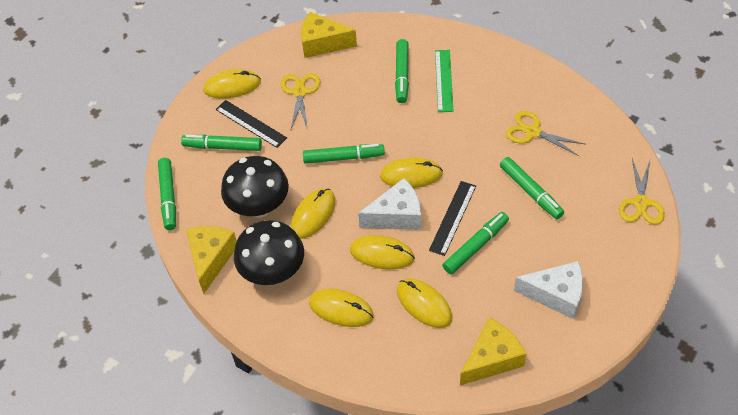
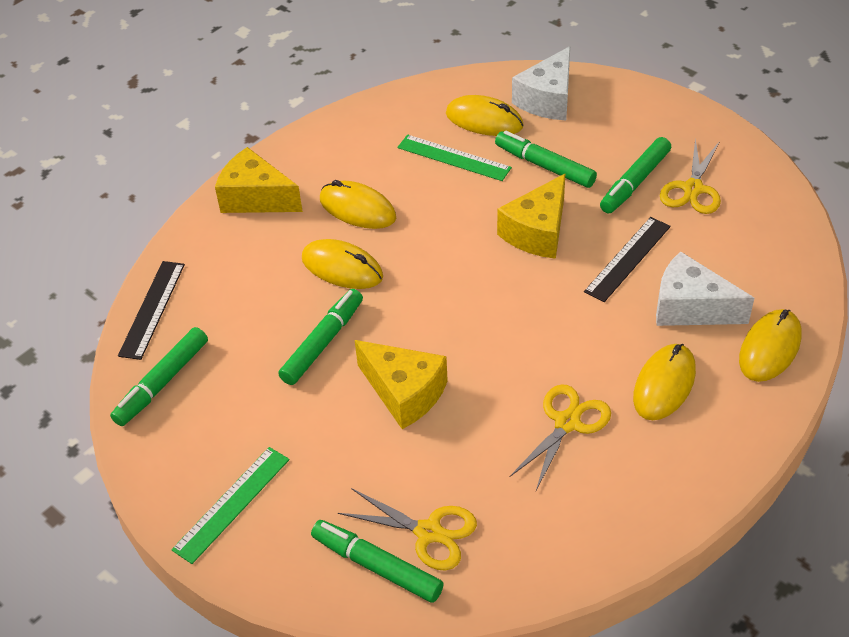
black mushroom: [221,156,289,218] [234,220,304,285] = 2 -> none = 0
green marker: [158,158,176,230] [181,135,262,151] [303,144,385,164] [395,39,409,103] [442,212,509,274] [500,157,564,219] = 6 -> [110,327,208,426] [278,289,363,385] [311,520,444,603] [495,131,597,188] [600,137,671,214] = 5
green ruler: [435,50,453,112] = 1 -> [171,447,289,564] [397,135,512,181] = 2
yellow mouse: [203,69,261,99] [291,188,336,239] [309,289,374,327] [350,235,414,270] [380,158,443,188] [397,279,452,328] = 6 -> [302,239,383,289] [320,180,396,229] [446,95,524,136] [633,344,696,420] [739,309,802,382] = 5

